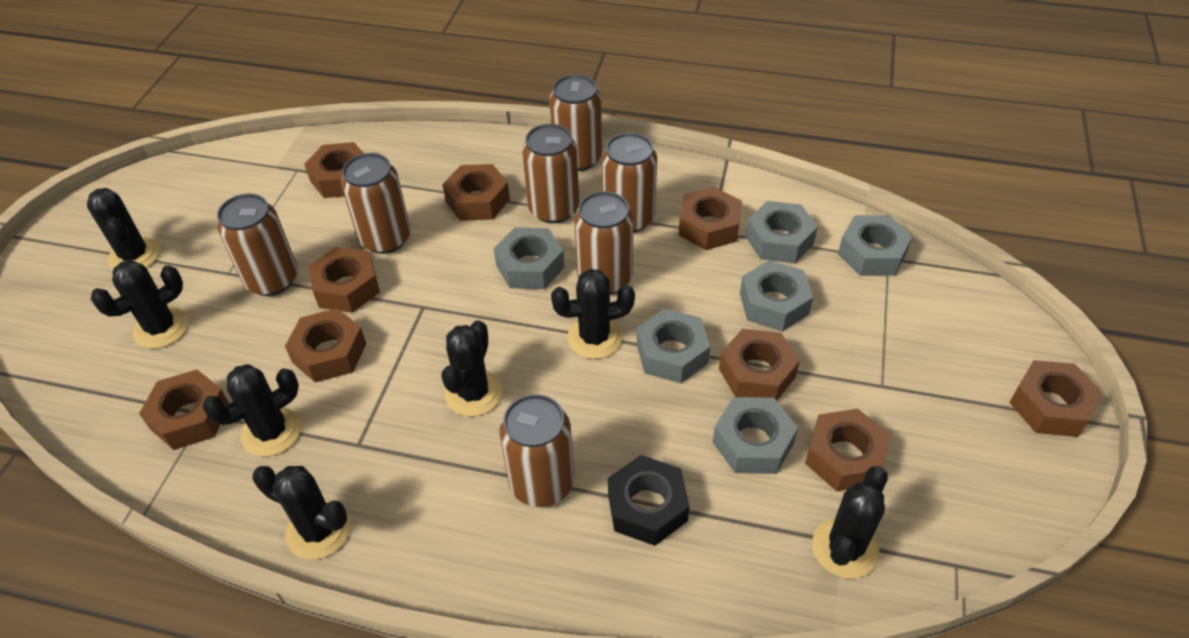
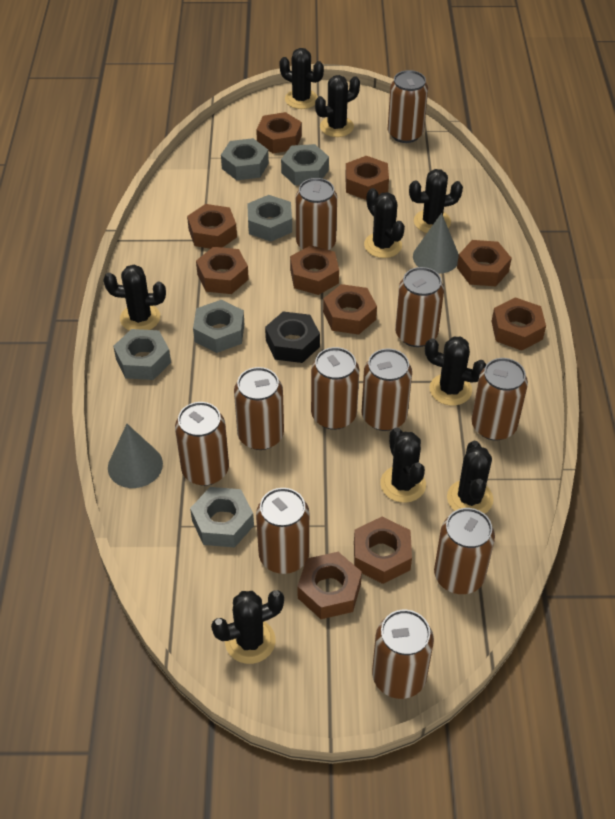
black cactus: [87,188,160,269] [91,260,188,349] [202,364,301,456] [253,466,350,560] [441,320,502,417] [551,269,635,359] [812,466,888,579] = 7 -> [104,265,166,331] [211,590,284,664] [279,48,324,109] [315,75,360,137] [364,188,405,258] [380,428,426,503] [409,169,463,233] [425,337,486,406] [447,441,493,514] = 9
brown can: [217,193,298,296] [341,153,411,254] [499,394,574,507] [522,124,579,223] [549,75,602,171] [574,191,634,294] [602,133,657,233] = 7 -> [175,402,229,486] [234,367,284,450] [256,488,310,574] [296,178,337,250] [311,347,359,430] [362,348,412,431] [372,610,434,699] [388,70,428,143] [395,267,444,347] [434,508,495,594] [472,358,528,441] = 11
brown nut: [139,370,229,450] [285,308,366,382] [304,142,364,198] [308,247,380,313] [442,164,510,221] [679,187,742,250] [719,329,800,401] [805,409,890,491] [1009,360,1103,437] = 9 -> [187,204,237,249] [196,247,249,294] [256,112,302,154] [290,245,339,295] [297,552,362,619] [323,284,377,335] [345,156,389,200] [354,517,412,584] [457,240,512,286] [492,297,546,351] = 10
grey cone: none = 0 -> [108,424,163,488] [413,213,459,274] = 2

